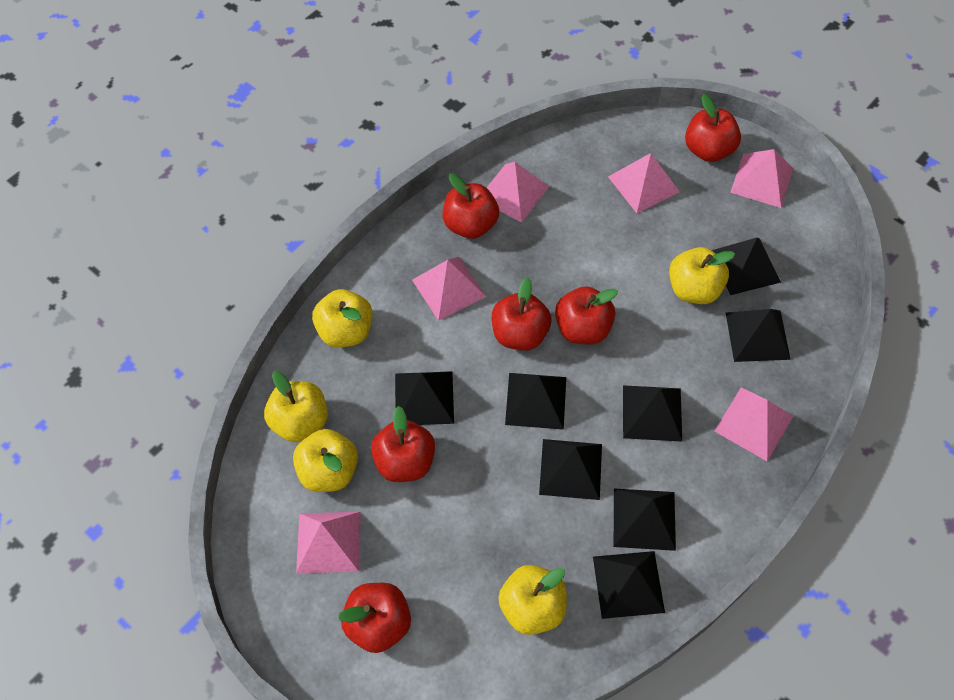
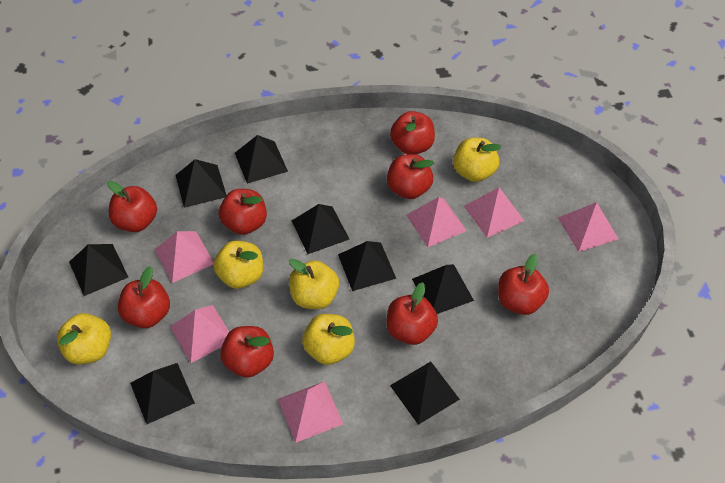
red apple: [338,583,411,653] [371,406,435,482] [443,173,499,239] [492,277,552,351] [555,286,618,345] [685,94,741,162] = 6 -> [107,181,157,232] [118,266,170,328] [219,189,267,235] [220,326,274,378] [387,154,434,199] [387,282,438,345] [390,111,435,154] [498,254,549,315] = 8

